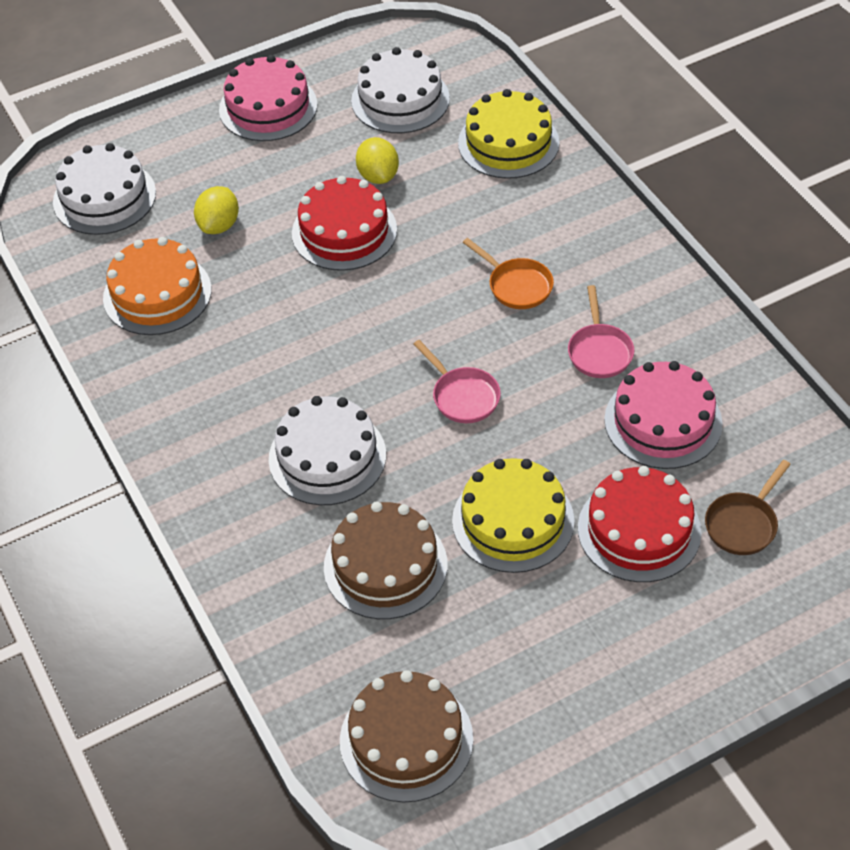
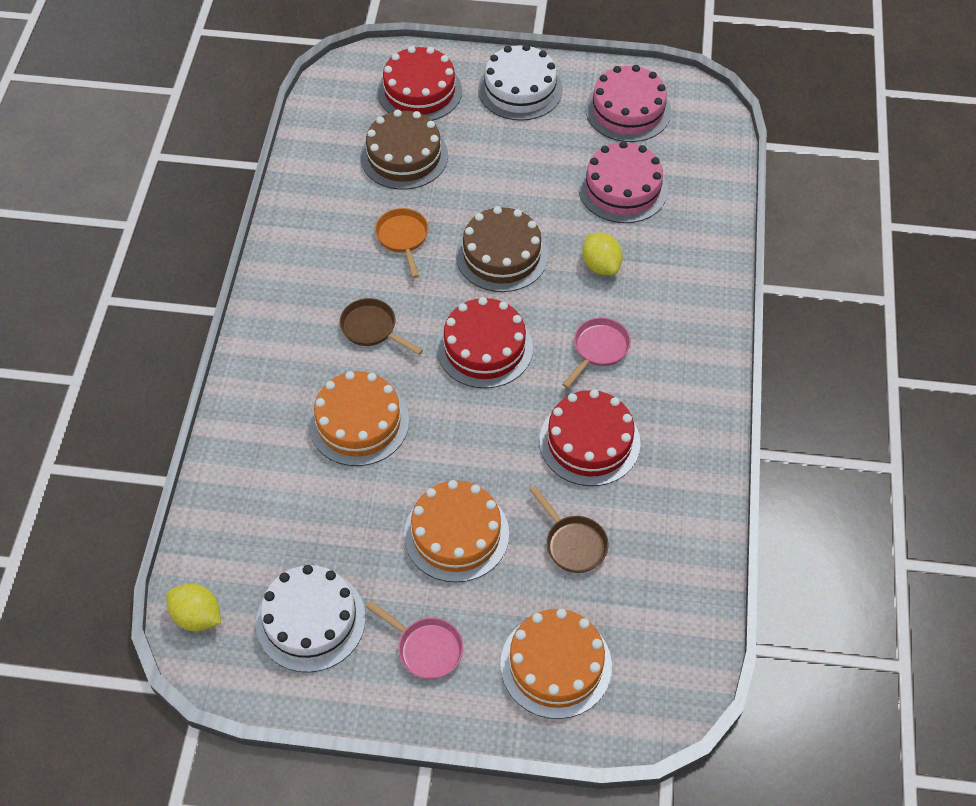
brown pan: [705,460,791,555] = 1 -> [339,298,423,355] [529,486,609,573] = 2
orange cake: [103,237,212,335] = 1 -> [309,371,409,466] [404,480,509,582] [500,609,612,719] = 3
red cake: [292,176,397,271] [578,466,702,582] = 2 -> [377,46,462,121] [436,297,533,388] [539,390,640,486] = 3
white cake: [53,143,156,235] [269,396,386,505] [351,47,450,133] = 3 -> [256,565,366,672] [478,44,563,121] = 2
yellow cake: [452,458,574,573] [458,89,559,179] = 2 -> none = 0

